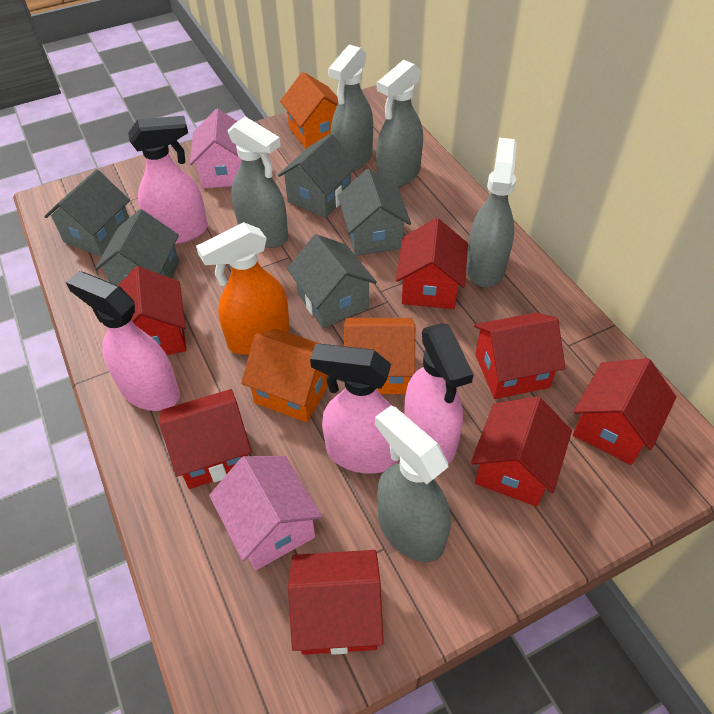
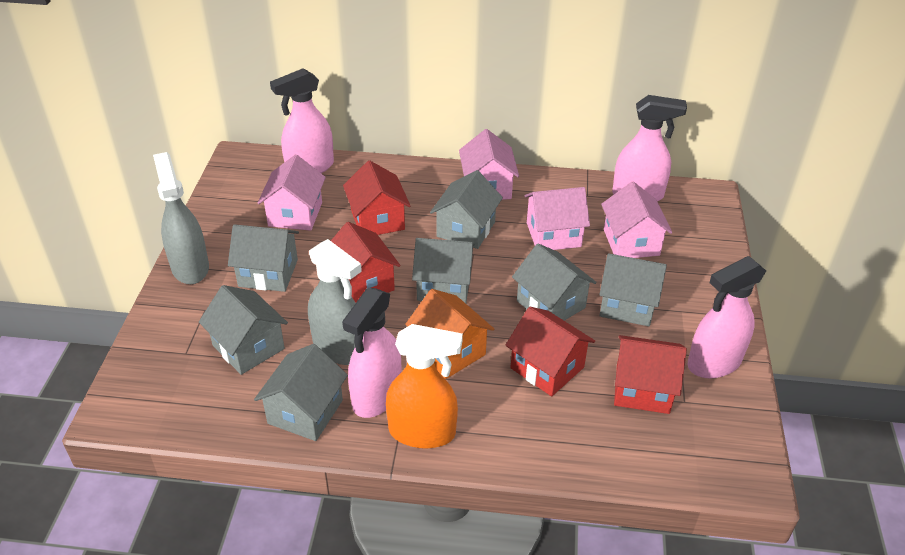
grey house: [44,169,130,257] [95,209,179,286] [278,133,357,218] [287,234,377,328] [338,169,411,256] = 5 -> [199,285,288,375] [228,224,299,292] [254,344,348,441] [412,238,475,303] [430,170,503,249] [512,244,597,321] [599,253,667,326] = 7
grey spray bottle: [228,116,288,248] [328,45,373,172] [375,405,451,562] [376,60,423,188] [466,138,517,287] = 5 -> [153,152,209,284] [308,239,362,365] = 2
orange house: [241,329,328,422] [280,72,338,149] [344,318,415,394] = 3 -> [405,289,494,379] = 1
pink house: [190,109,241,188] [209,456,322,571] = 2 -> [258,154,326,231] [459,129,519,200] [524,187,590,250] [601,182,672,258] = 4
red house: [118,266,186,355] [159,389,252,489] [288,550,384,655] [396,218,468,309] [471,396,572,507] [474,313,566,399] [573,358,676,465] = 7 -> [331,222,400,302] [343,160,411,235] [505,307,595,397] [614,335,687,414] = 4

